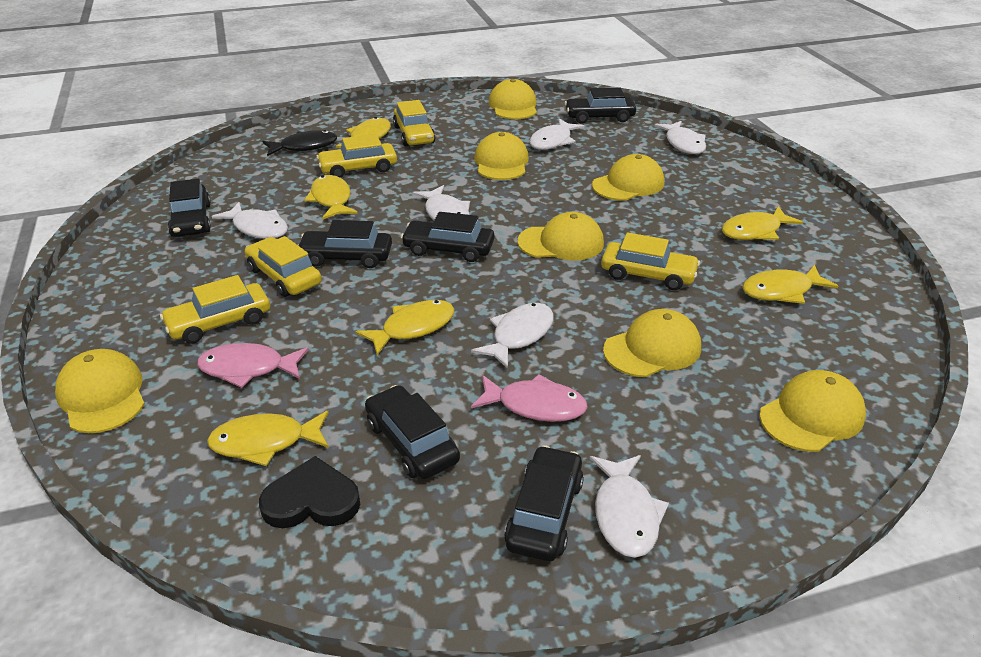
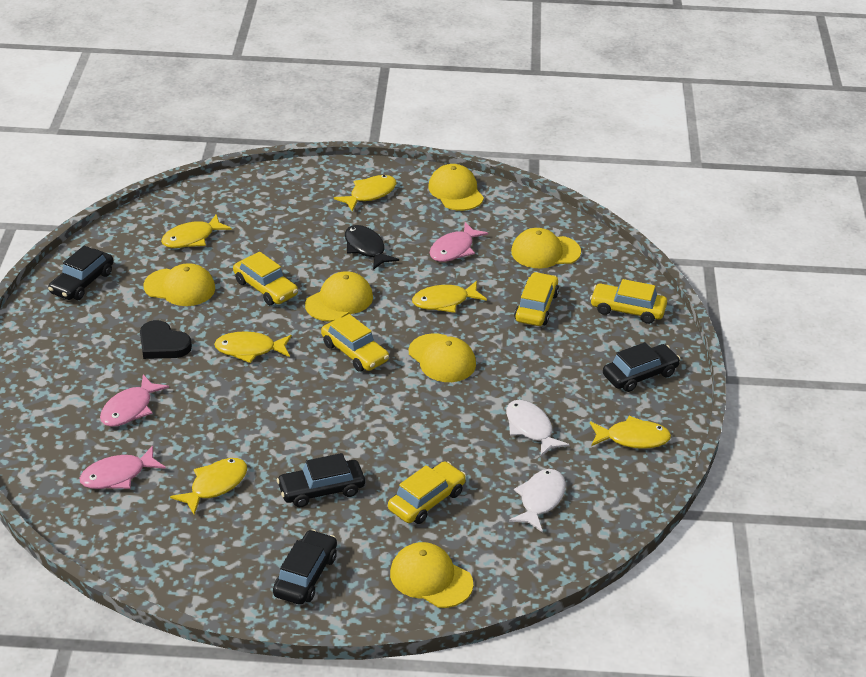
black car: [168,179,211,237] [298,220,392,268] [365,385,460,479] [401,212,494,262] [504,445,584,561] [565,88,636,124] = 6 -> [48,246,114,300] [273,529,337,605] [277,453,365,507] [603,342,681,392] = 4
pink fish: [197,343,309,388] [471,374,588,422] = 2 -> [80,445,166,489] [100,375,169,427] [430,222,488,262] = 3
white fish: [212,202,288,239] [413,185,470,220] [471,303,554,369] [530,119,584,150] [590,455,669,558] [654,121,706,154] = 6 -> [506,400,570,457] [509,469,566,533] = 2
yellow cap: [55,349,145,433] [474,132,529,180] [489,79,537,119] [517,212,604,261] [592,154,665,201] [603,309,701,377] [759,370,866,452] = 7 -> [144,263,215,306] [305,271,373,322] [390,542,473,608] [409,333,476,382] [428,164,484,211] [511,228,581,268] = 6

